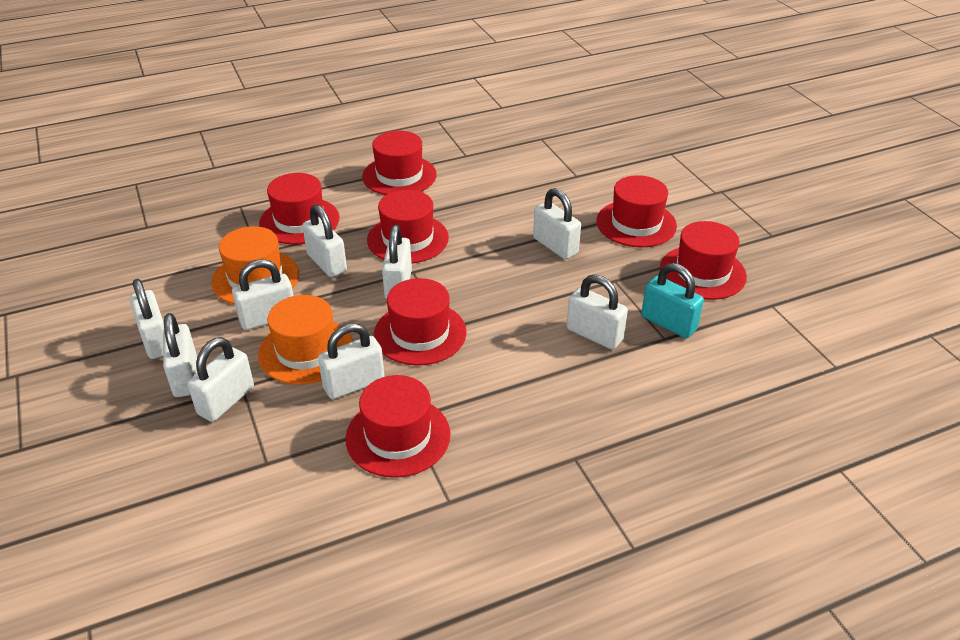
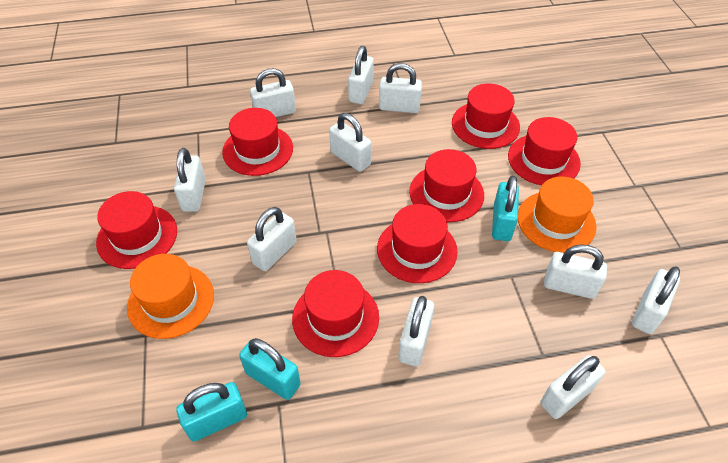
turquoise padlock: [641,263,704,338] = 1 -> [176,382,247,441] [239,338,301,400] [492,176,519,241] = 3
white padlock: [130,279,164,359] [163,313,197,397] [187,337,254,422] [232,259,294,330] [302,204,347,277] [318,323,385,399] [382,225,412,299] [533,188,581,259] [567,274,628,350] = 9 -> [174,148,206,212] [247,207,297,271] [250,68,296,117] [329,113,371,172] [348,46,374,104] [379,63,422,113] [398,296,434,366] [540,355,606,419] [544,244,607,299] [632,267,680,334] = 10

